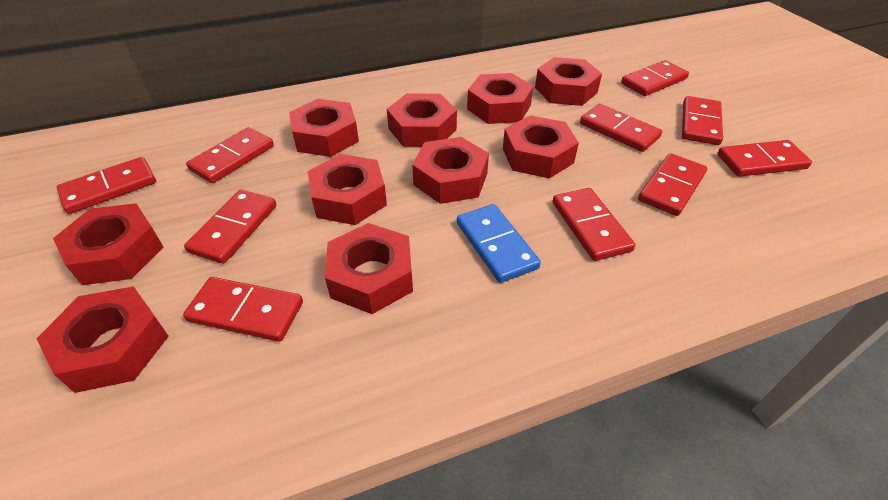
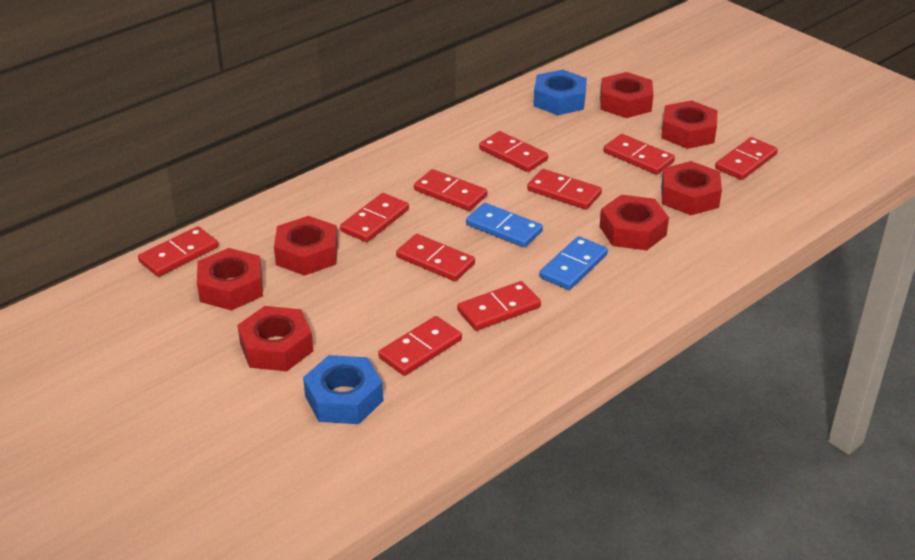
blue domino: [457,204,541,283] = 1 -> [466,203,543,248] [539,236,608,290] = 2
blue nut: none = 0 -> [303,355,383,424] [533,69,587,115] = 2
red nut: [36,286,169,393] [53,203,163,285] [289,99,359,157] [308,154,387,225] [325,223,413,314] [387,93,457,147] [412,137,489,204] [467,73,533,124] [503,115,579,179] [535,57,602,106] = 10 -> [197,248,263,311] [237,306,313,371] [274,216,338,276] [600,72,653,118] [600,195,669,250] [661,100,717,149] [661,161,722,215] = 7

